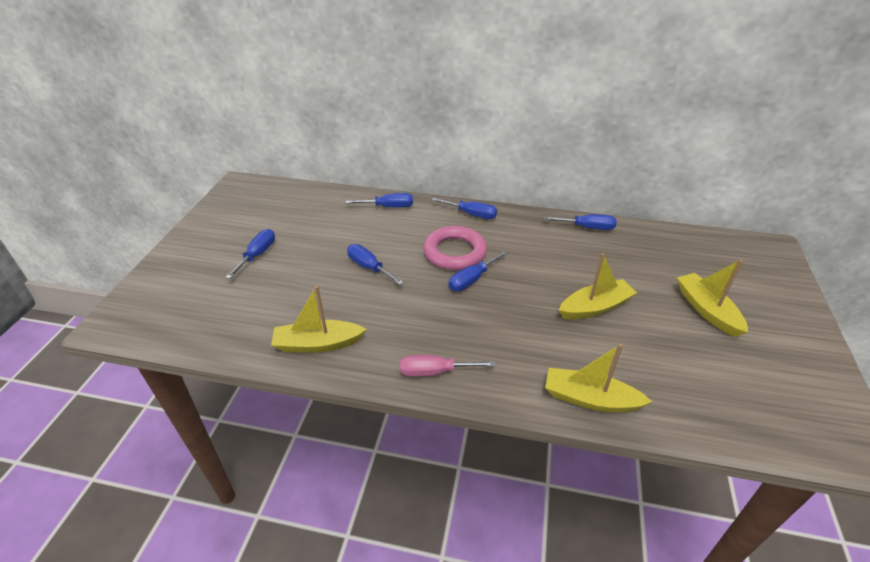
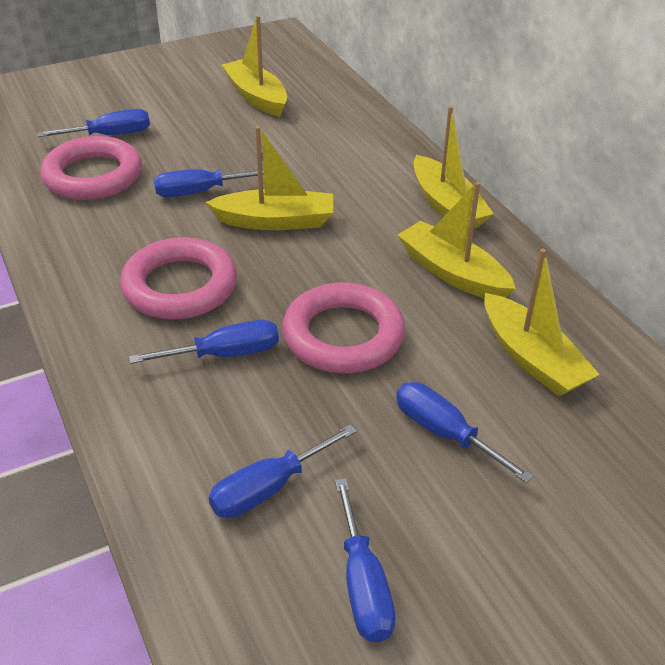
pink ring: [423,226,487,270] = 1 -> [40,136,142,200] [120,237,237,319] [282,283,405,373] = 3
pink screwdriver: [400,355,495,377] = 1 -> none = 0
yellow boat: [271,286,367,353] [545,344,652,413] [559,253,637,320] [677,259,748,337] = 4 -> [205,126,333,230] [222,15,287,117] [398,182,516,298] [413,106,494,230] [484,249,600,396] = 5

